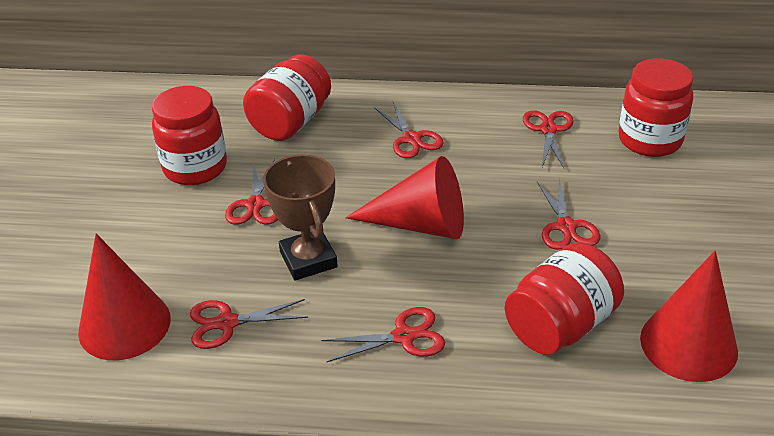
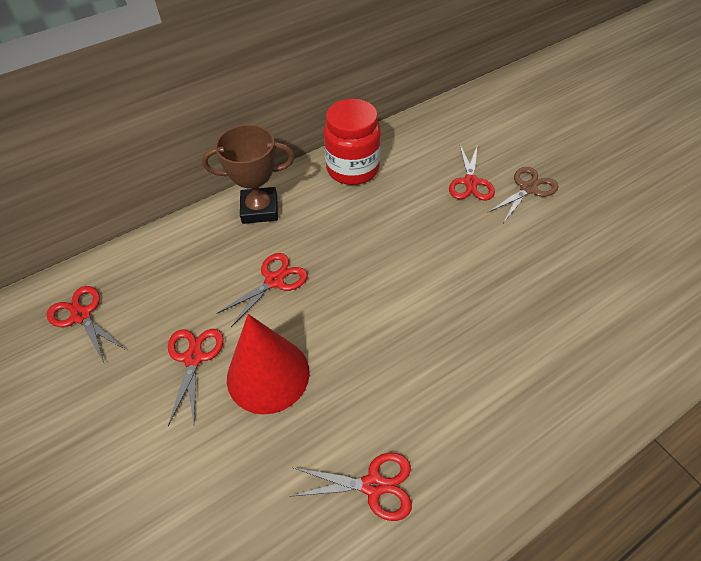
brown scissors: none = 0 -> [487,167,559,223] = 1
red cone: [78,234,171,360] [345,156,464,239] [640,251,738,382] = 3 -> [227,314,310,414] = 1
red jar: [152,86,227,185] [243,55,331,141] [505,242,624,355] [618,58,693,157] = 4 -> [324,99,381,185] = 1
red scissors: [190,299,308,349] [225,159,278,225] [321,307,445,362] [374,102,444,158] [523,110,574,168] [537,179,601,250] = 6 -> [46,286,124,363] [168,329,224,426] [216,253,308,327] [292,453,412,521] [449,144,495,200] = 5

